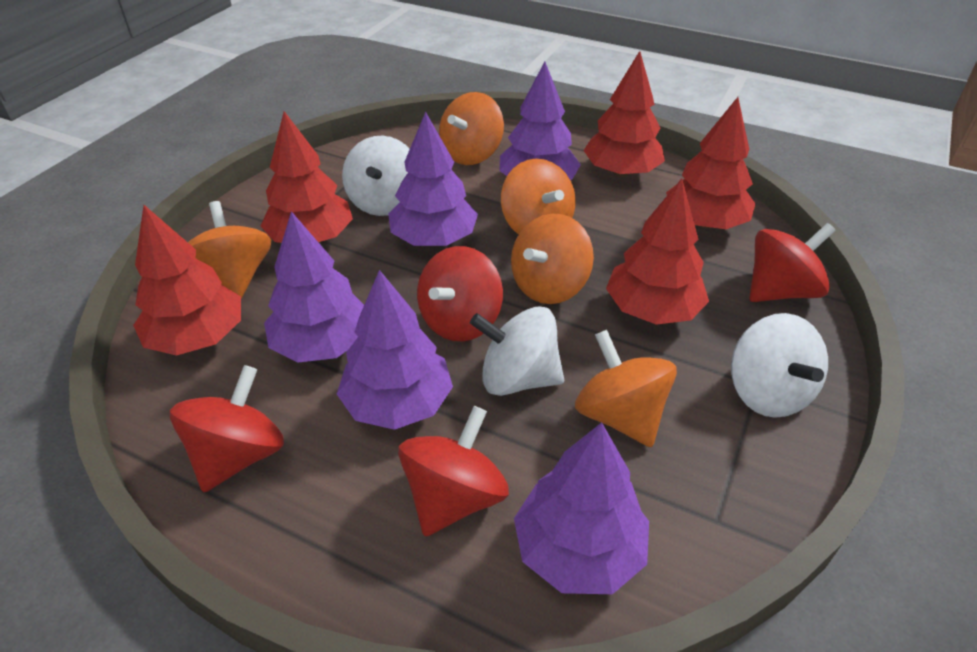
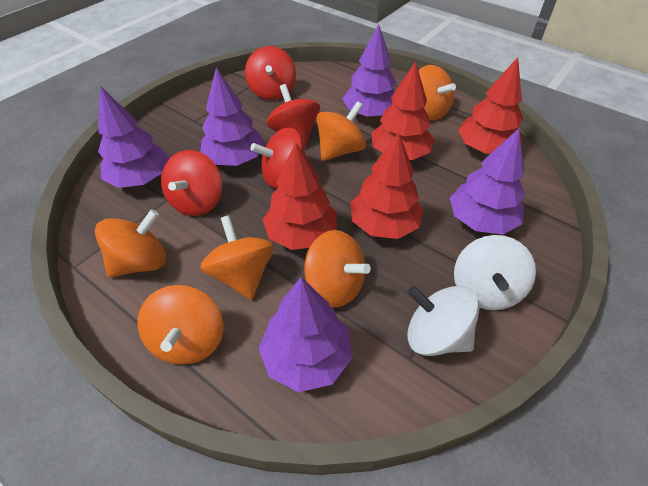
orange spinning top: [188,201,271,299] [439,92,504,165] [501,159,576,235] [511,214,594,304] [575,330,677,447] = 5 -> [95,209,166,278] [138,285,224,365] [200,215,274,300] [304,230,371,307] [317,101,366,161] [419,65,456,120] = 6
red tree: [133,205,241,356] [261,111,353,243] [584,51,665,177] [606,179,709,325] [666,97,755,229] = 5 -> [263,143,337,250] [350,132,423,239] [371,62,435,160] [458,57,523,154] = 4
white spinning top: [342,136,410,216] [470,306,564,396] [731,313,828,418] = 3 -> [407,285,479,356] [454,235,536,310] = 2

